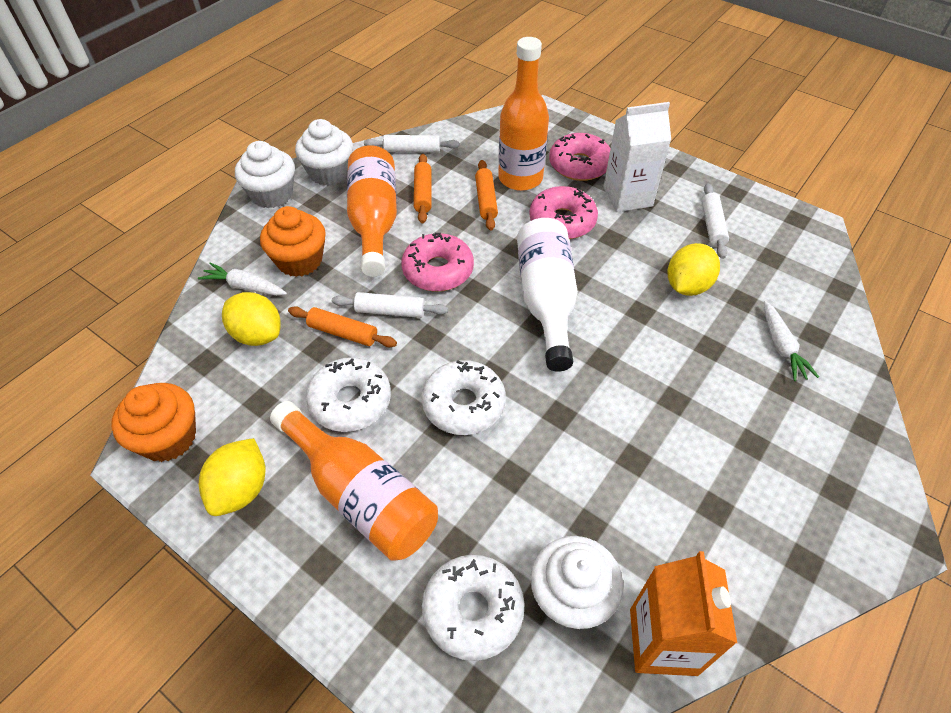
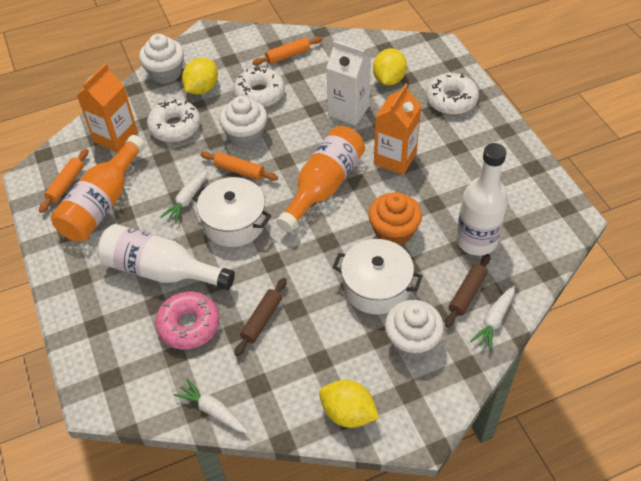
brown rolling pin: none = 0 -> [234,278,287,356] [445,254,490,327] = 2
orange bottle: [270,401,438,561] [347,145,397,277] [498,37,549,191] = 3 -> [51,135,145,241] [276,126,365,232] = 2
orange carton: [630,551,737,676] = 1 -> [77,64,138,153] [374,83,422,175] = 2
orange cupcake: [111,383,196,462] [260,206,326,277] = 2 -> [369,192,422,245] = 1
pink donut: [401,233,474,292] [529,186,598,239] [549,133,611,181] = 3 -> [155,292,220,350] = 1
white bottle: [517,218,578,372] = 1 -> [97,224,235,290] [456,143,508,256] = 2
white carrot: [198,262,287,296] [764,301,819,381] = 2 -> [161,170,208,224] [173,379,248,433] [470,285,515,351] = 3
white pot: none = 0 -> [193,177,272,247] [333,239,422,314] = 2
white rolling pin: [332,292,448,318] [364,135,460,153] [701,183,729,259] = 3 -> none = 0

